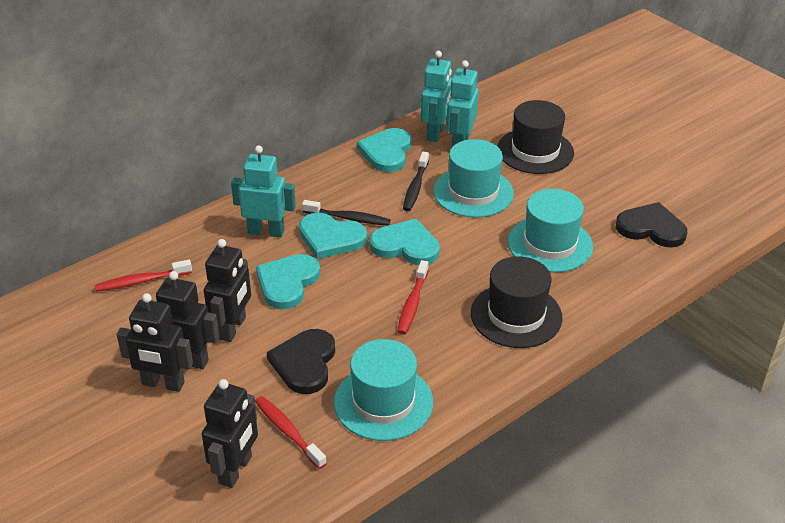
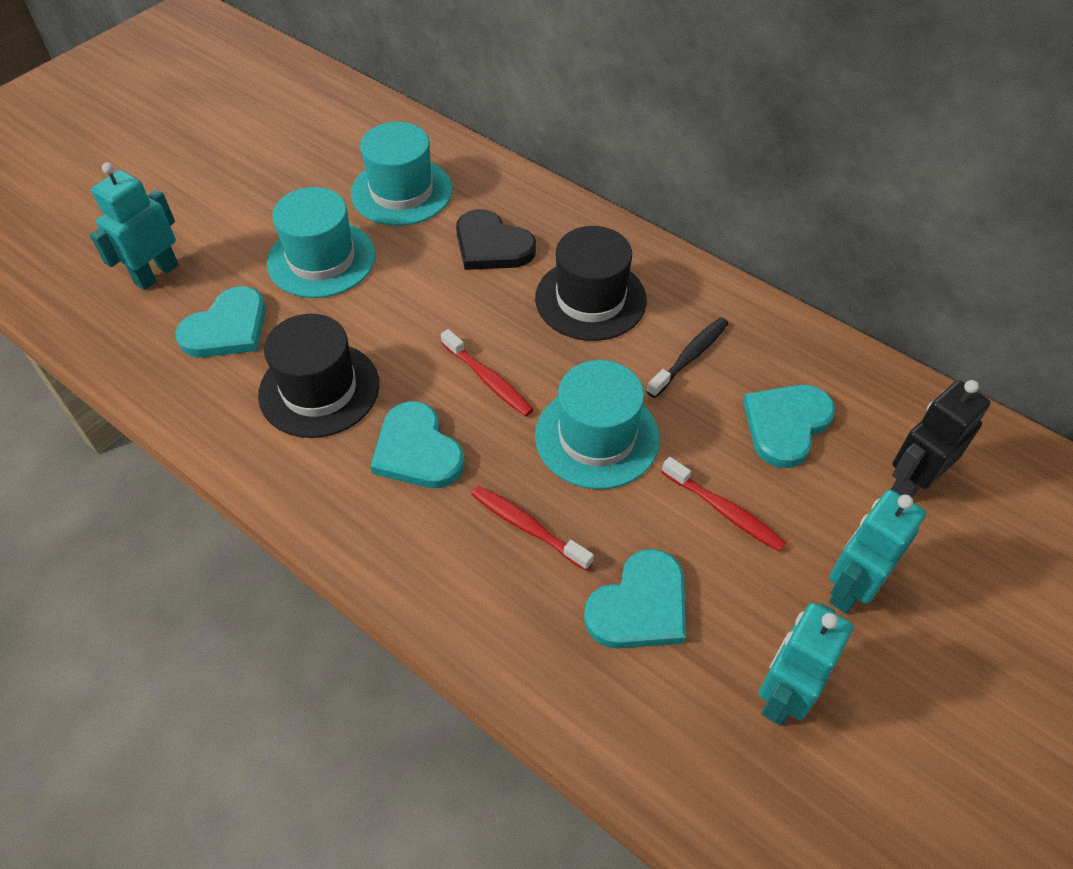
black heart: [267,329,335,394] [616,202,687,248] = 2 -> [456,209,536,270] = 1
black robot: [117,293,193,392] [151,271,219,369] [202,379,258,488] [204,239,251,342] = 4 -> [891,380,990,497] = 1
black toothbrush: [302,200,390,226] [403,152,429,211] = 2 -> [646,317,729,398] = 1

